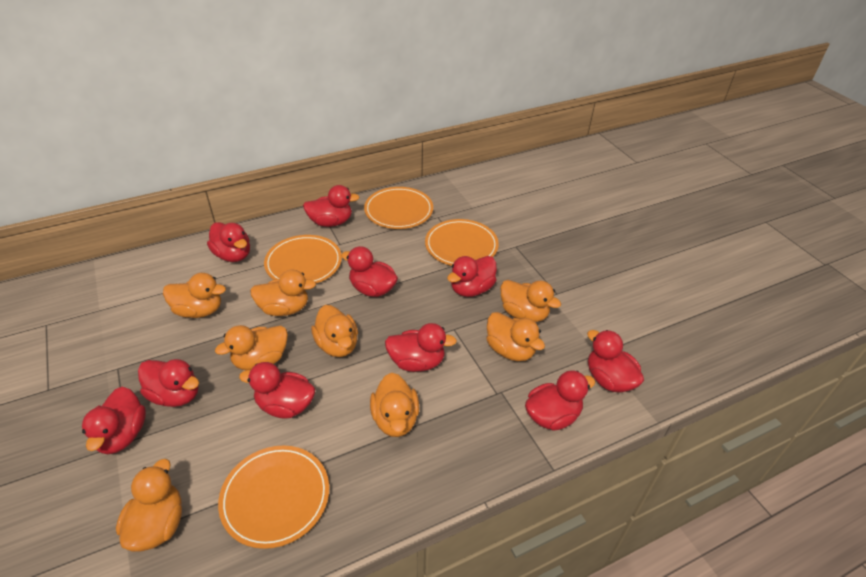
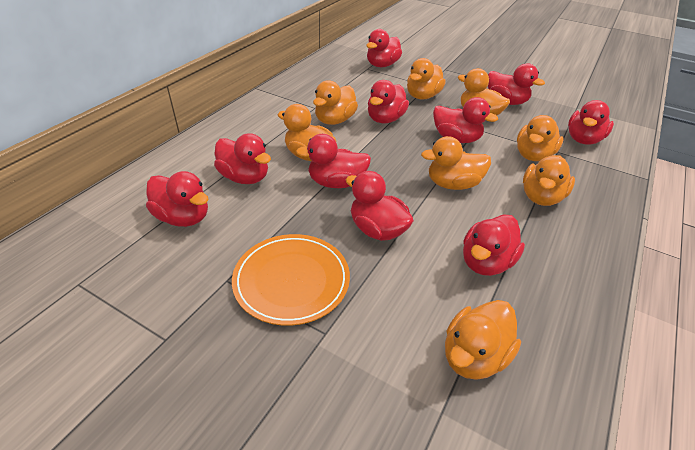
orange plate: [218,445,329,549] [264,235,342,283] [364,187,433,229] [425,219,499,266] = 4 -> [232,234,350,326] = 1

